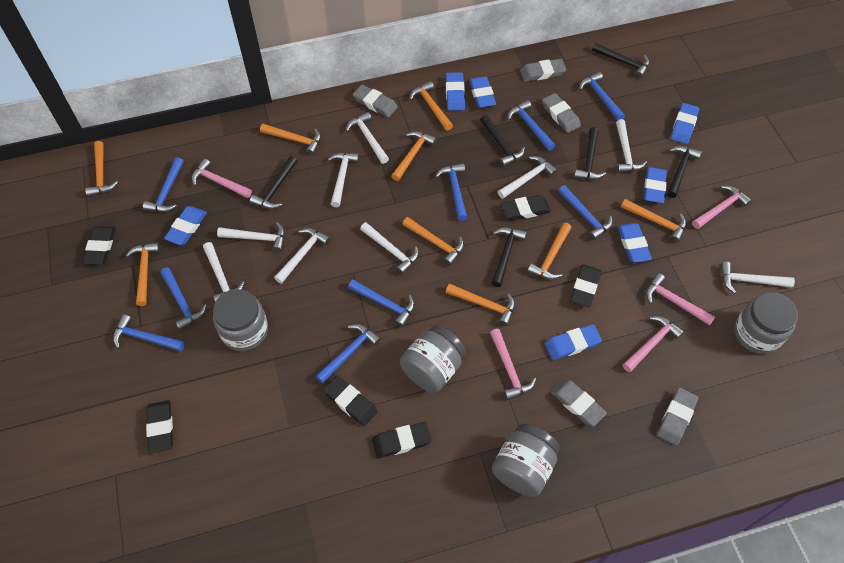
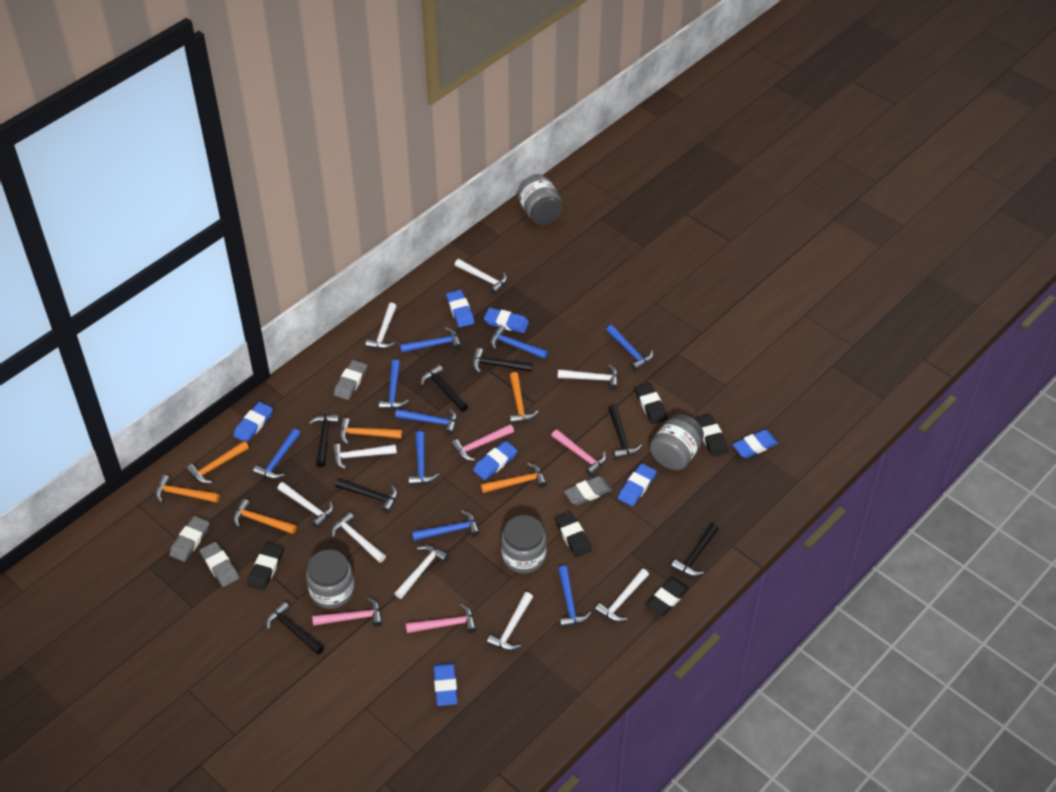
black eraser: [82,226,116,265] [146,400,173,454] [324,376,378,426] [372,422,431,458] [501,195,551,221] [570,264,601,308] = 6 -> [248,543,283,590] [555,512,592,557] [635,383,668,424] [646,578,689,616] [696,414,728,456] = 5
black hammer: [250,156,297,209] [480,115,525,167] [492,227,527,287] [574,127,606,180] [592,43,650,78] [667,146,702,198] = 6 -> [266,601,324,655] [309,414,339,467] [335,478,398,513] [421,365,468,412] [473,348,533,373] [609,405,642,459] [671,523,719,577] = 7
grey eraser: [353,84,398,117] [520,59,566,82] [542,93,581,133] [551,379,607,427] [657,387,699,445] = 5 -> [170,516,209,562] [200,541,239,587] [334,360,367,400] [564,476,612,505] = 4
orange hammer: [85,141,118,197] [126,242,160,306] [260,124,321,155] [391,131,437,181] [402,217,464,266] [409,81,453,131] [446,283,515,326] [528,223,572,280] [621,199,687,243] = 9 -> [155,475,220,503] [186,441,249,484] [233,499,297,534] [340,418,402,444] [481,463,547,493] [510,372,538,424] = 6
pink hammer: [191,159,252,198] [490,329,536,400] [623,316,684,372] [646,273,715,326] [692,185,752,229] = 5 -> [312,597,383,627] [406,604,476,633] [451,424,514,461] [551,429,606,476] = 4

